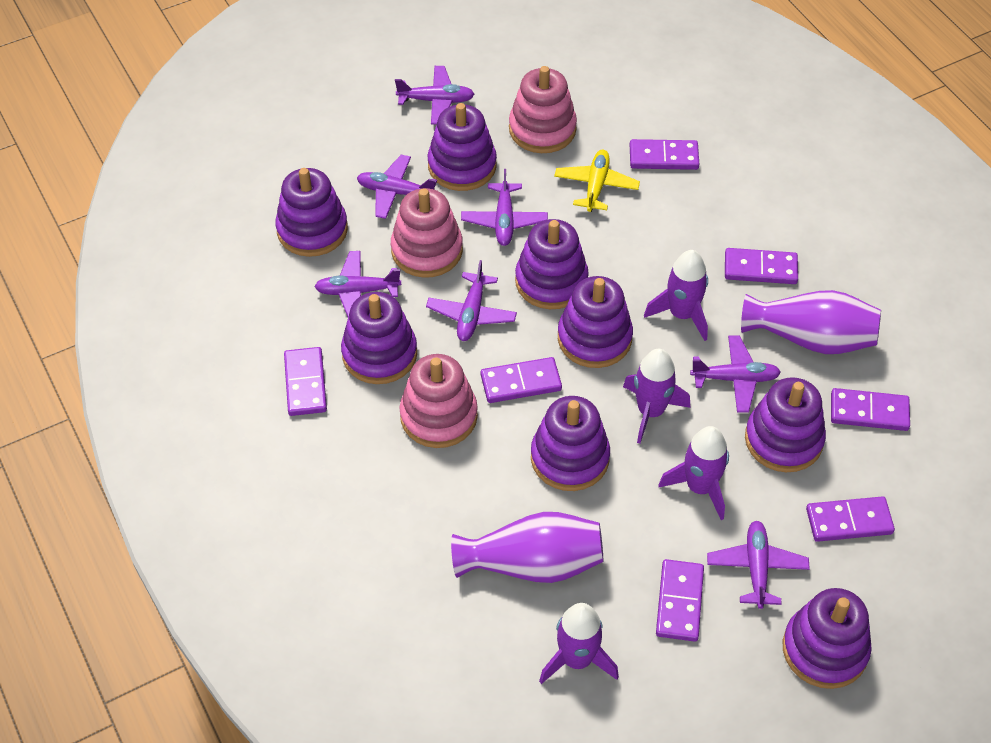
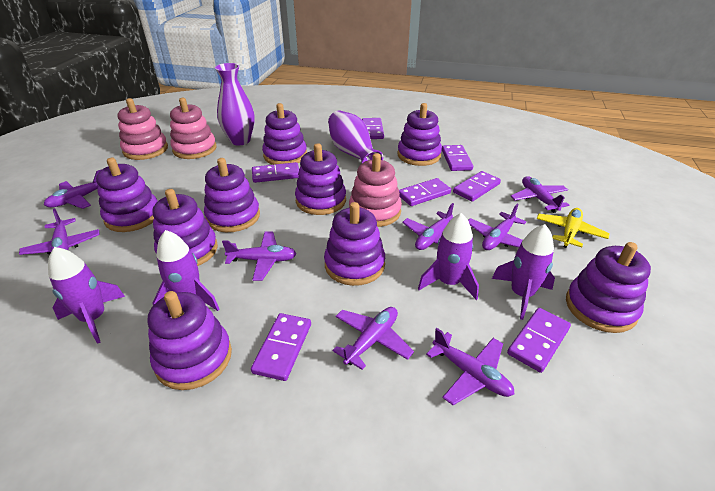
purple plane: [314,251,401,317] [357,155,437,219] [395,66,474,125] [426,260,517,341] [461,169,548,246] [690,335,781,413] [707,521,810,609] = 7 -> [19,208,100,255] [44,170,101,209] [222,232,297,281] [333,307,414,370] [402,203,454,250] [426,328,515,405] [468,204,526,250] [510,176,569,213] = 8
purple stacking toy: [275,168,348,257] [341,292,417,384] [428,103,497,191] [515,219,589,309] [531,396,610,491] [558,276,633,368] [745,377,826,472] [783,588,872,689] = 8 -> [96,158,158,232] [148,291,232,390] [153,189,218,266] [204,158,260,232] [262,103,307,165] [295,143,346,215] [324,202,385,286] [397,103,442,166] [566,242,651,333] = 9

